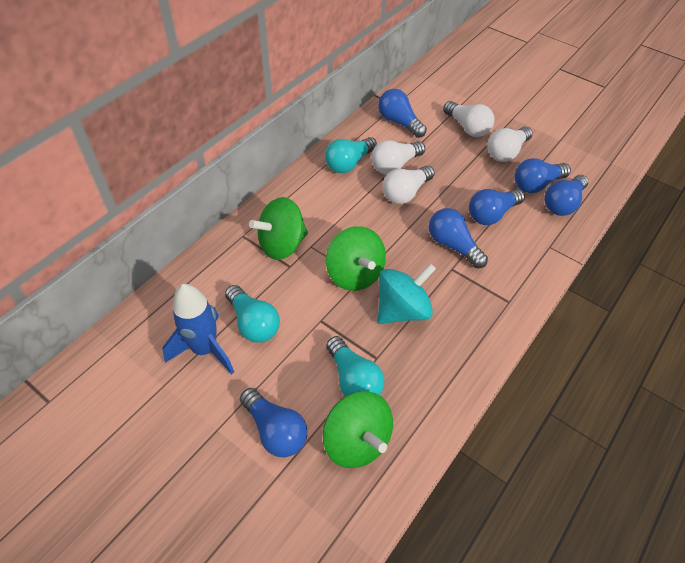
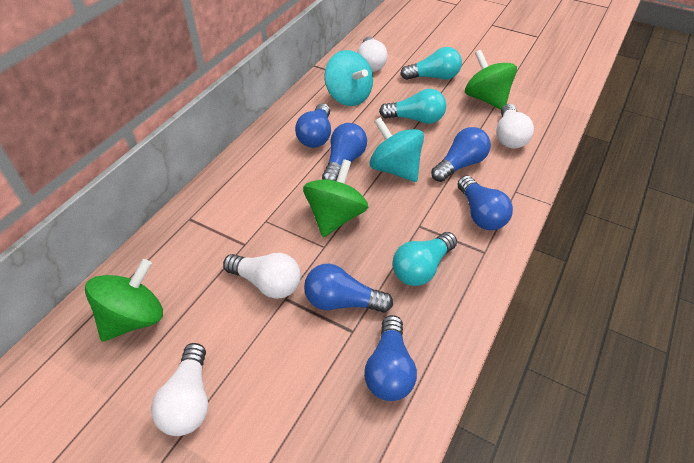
blue rocket: [162,284,234,374] = 1 -> none = 0
turquoise spinning top: [378,263,436,324] = 1 -> [325,50,373,106] [369,117,424,182] = 2

